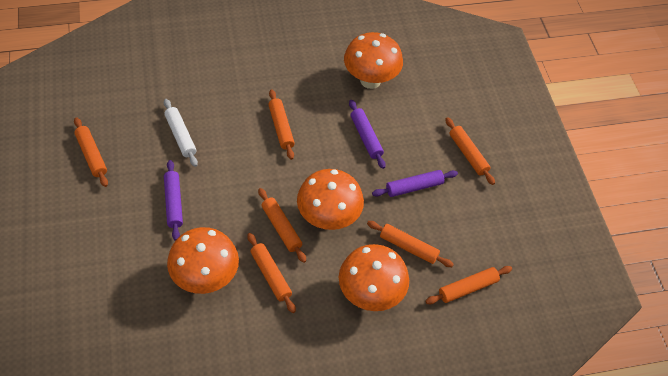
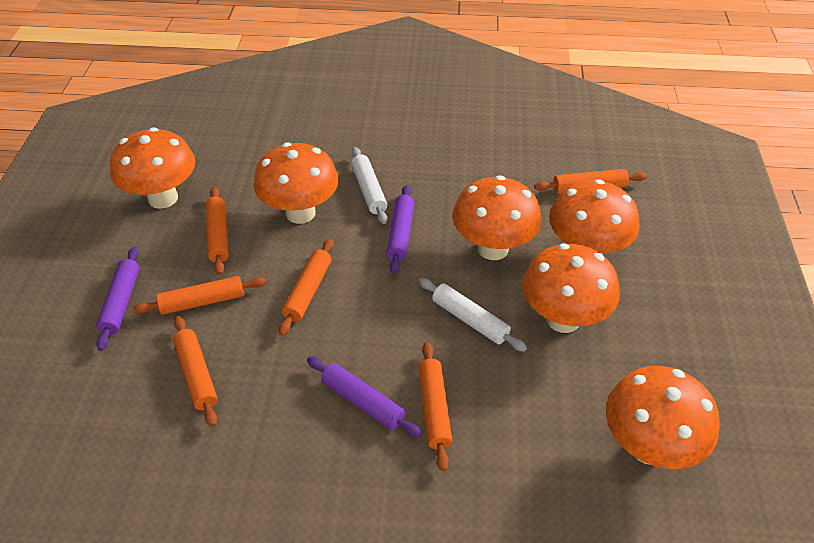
orange mushroom: [167,227,239,294] [297,169,364,230] [339,244,409,311] [344,32,403,89] = 4 -> [110,127,195,209] [254,142,339,224] [453,175,541,260] [522,243,620,333] [549,179,640,254] [606,366,720,469] = 6
orange rolling pin: [74,117,108,187] [247,233,296,313] [258,188,306,263] [268,89,295,160] [367,221,454,267] [425,266,512,304] [445,117,495,185] = 7 -> [133,276,266,315] [173,316,218,427] [206,187,229,275] [279,238,334,336] [419,342,452,471] [534,169,647,194] = 6
white rolling pin: [164,99,198,167] = 1 -> [351,147,387,224] [419,278,527,352] = 2

